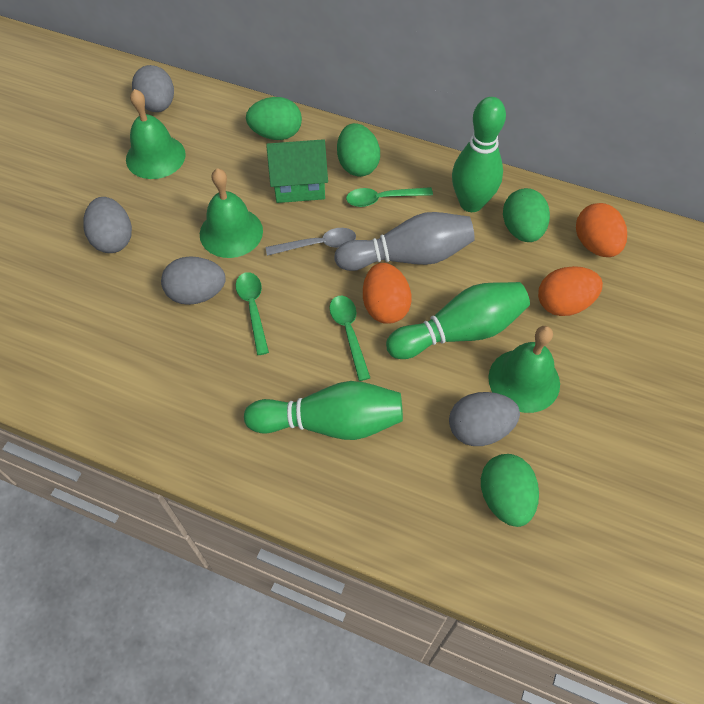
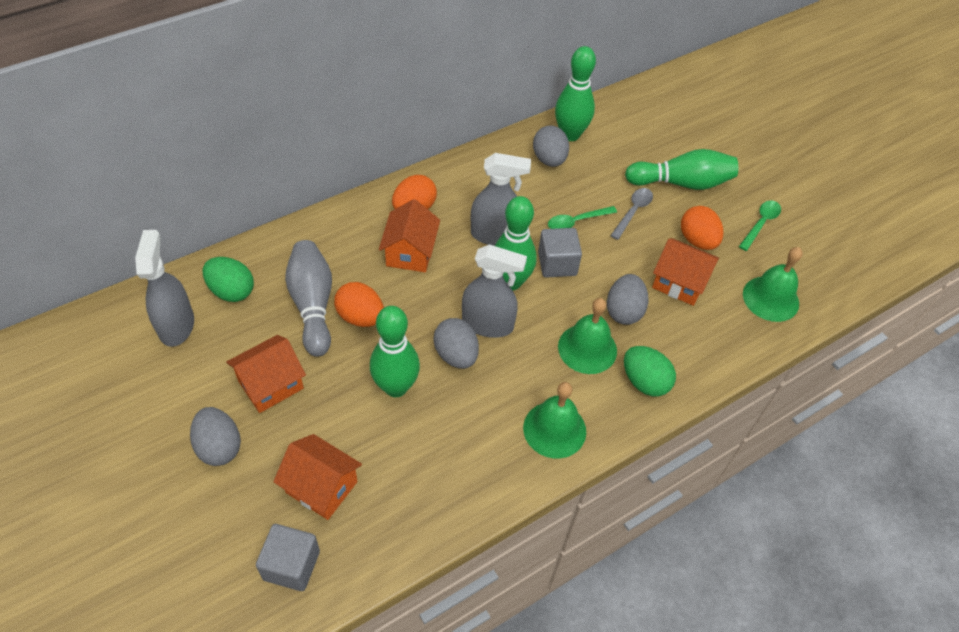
green bowling pin: [244,381,403,440] [386,282,530,359] [452,97,506,212] = 3 -> [370,306,420,397] [495,196,537,291] [555,46,596,141] [625,149,738,190] = 4
green egg: [246,97,302,140] [337,123,380,177] [481,454,539,527] [503,188,550,242] = 4 -> [203,257,254,302] [624,346,676,397] = 2
green house: [266,139,328,203] = 1 -> none = 0
green spoon: [236,272,269,355] [329,296,370,381] [346,187,433,207] = 3 -> [548,206,617,229] [739,201,781,251] = 2
grey cube: none = 0 -> [256,524,320,591] [538,228,582,278] = 2
grey spray bottle: none = 0 -> [135,230,194,347] [462,244,527,338] [471,153,531,246] = 3
orange house: none = 0 -> [226,335,306,413] [273,434,362,520] [379,199,440,272] [652,238,719,306] = 4

